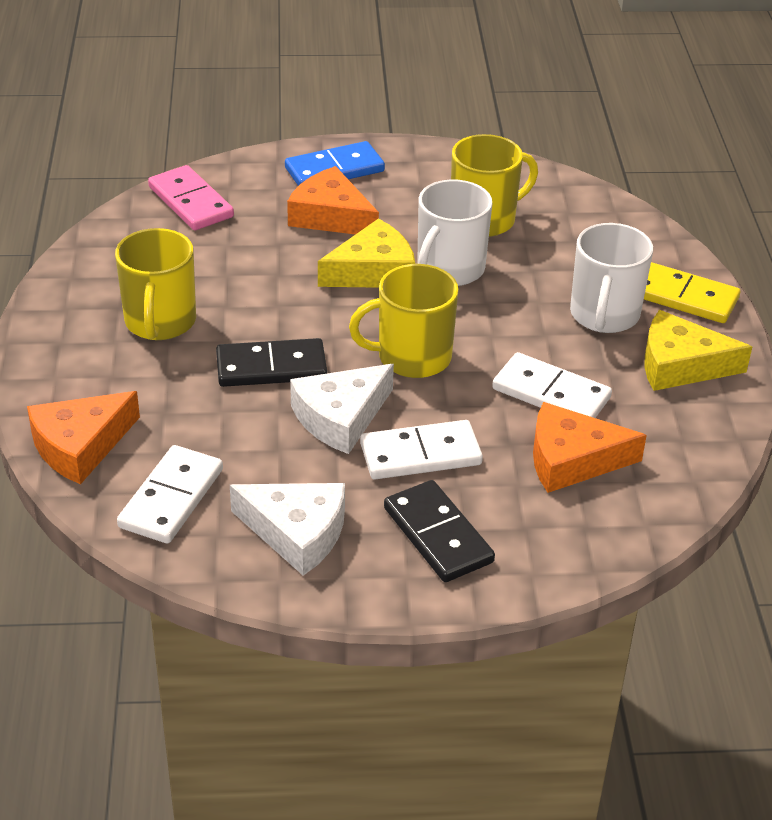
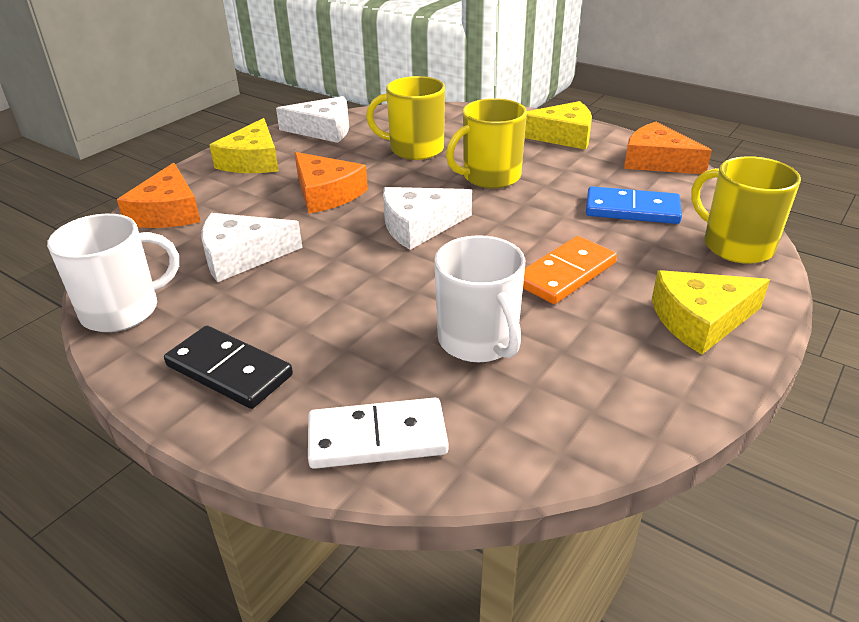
black domino: [216,338,327,387] [384,480,495,582] = 2 -> [164,326,293,409] = 1
orange domino: none = 0 -> [523,236,617,304] = 1
pink domino: [148,165,234,230] = 1 -> none = 0
white cheese: [230,483,345,576] [290,364,394,454] = 2 -> [201,213,302,282] [276,96,349,143] [383,187,472,250] = 3
white domino: [117,445,223,544] [360,420,483,479] [492,352,612,418] = 3 -> [308,398,448,469] = 1
yellow cheese: [318,218,415,288] [644,310,752,391] = 2 -> [209,118,279,173] [525,101,592,150] [652,270,770,354] = 3
yellow domino: [644,262,740,323] = 1 -> none = 0

